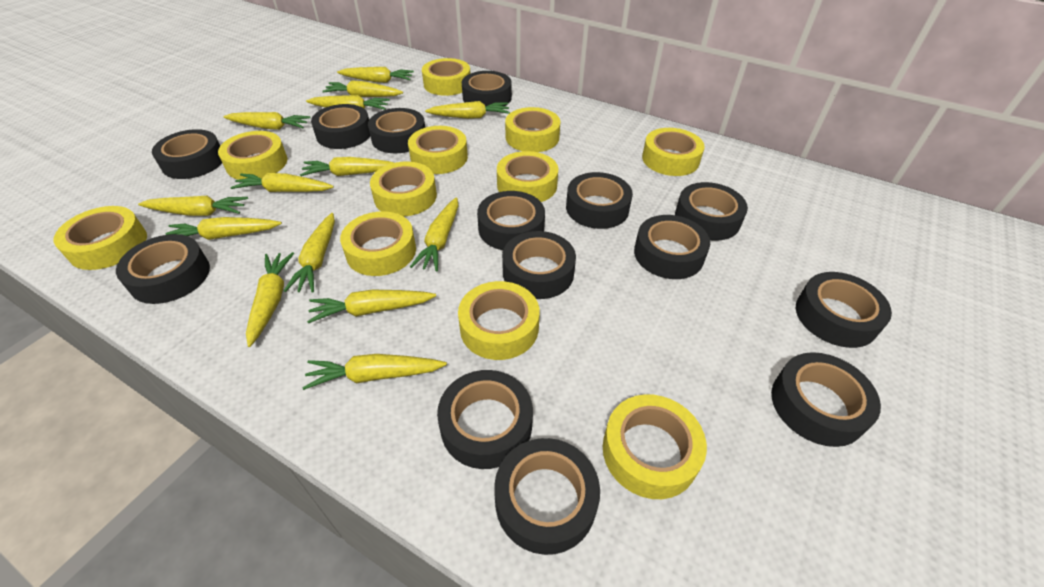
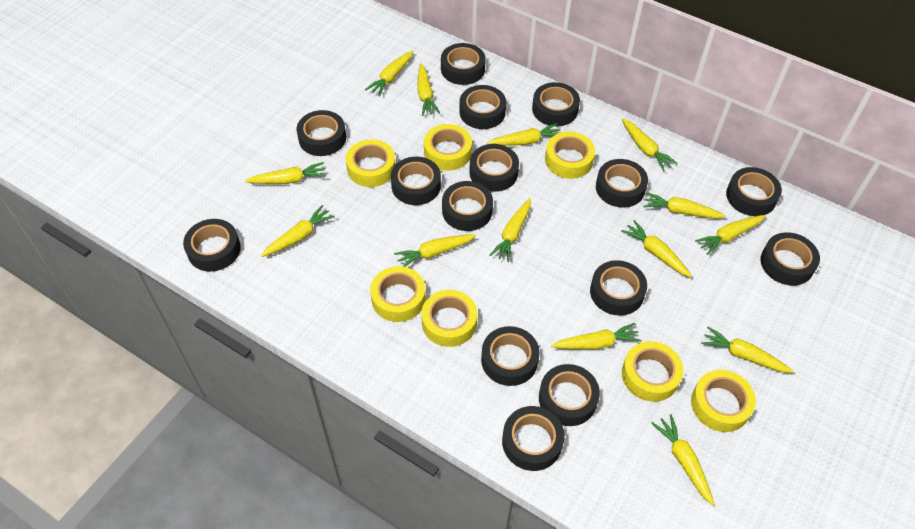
black tape: [116,234,210,304] [152,129,222,179] [311,104,370,149] [368,108,425,153] [437,370,533,469] [462,71,512,107] [477,191,545,250] [494,438,600,555] [502,231,576,299] [566,172,633,229] [634,215,710,279] [675,182,748,241] [771,352,881,447] [796,272,892,348] = 14 -> [183,219,241,272] [297,110,346,156] [391,157,441,205] [441,43,486,85] [442,181,493,231] [459,85,506,129] [469,144,519,192] [481,326,540,386] [502,406,565,471] [532,82,580,126] [539,364,600,426] [590,260,647,316] [596,159,648,208] [726,167,782,216] [761,232,820,285] = 15
yellow tape: [53,206,147,270] [218,131,287,180] [340,211,416,276] [370,162,437,216] [408,126,468,174] [422,58,470,96] [458,281,540,360] [497,151,558,202] [505,107,561,152] [603,394,707,499] [642,128,705,176] = 11 -> [346,139,396,187] [370,266,426,322] [421,290,477,347] [424,124,472,171] [545,132,595,179] [622,341,684,402] [691,370,756,432] = 7

